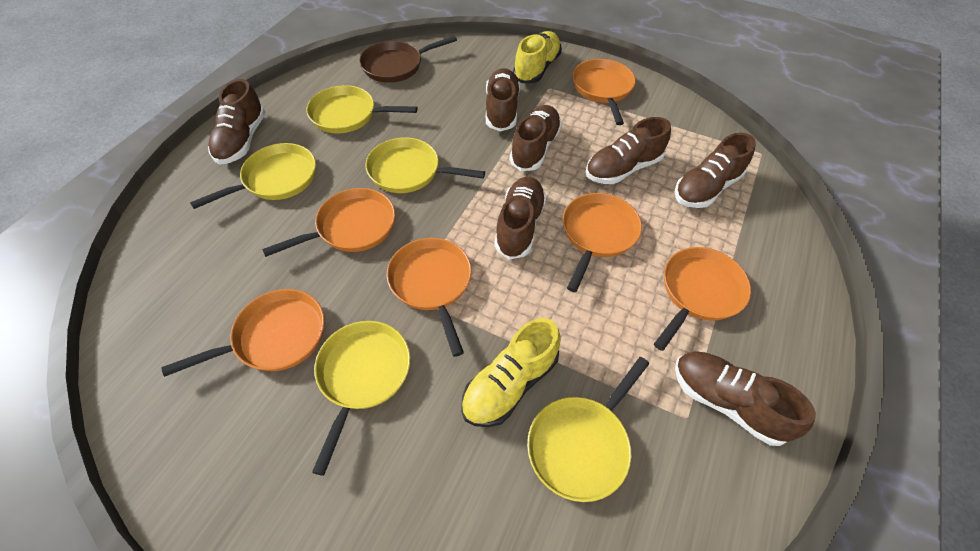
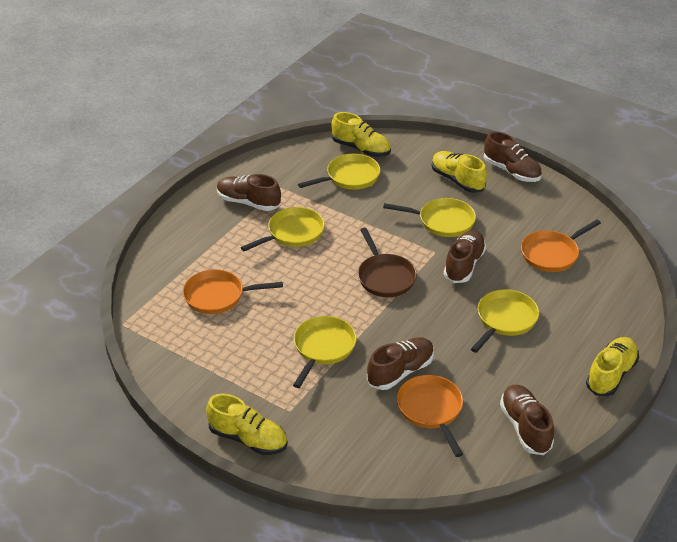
brown shoe: [208,79,265,165] [486,68,520,132] [494,177,547,260] [509,105,562,171] [586,117,671,184] [675,133,756,208] [675,351,816,446] = 7 -> [217,174,281,211] [367,337,434,390] [444,230,486,283] [484,131,542,182] [500,385,554,455] = 5
orange pan: [162,289,325,377] [262,188,395,257] [387,238,472,357] [563,193,642,292] [572,59,636,125] [654,247,751,351] = 6 -> [183,269,283,314] [397,375,463,457] [521,219,601,272] = 3
yellow shoe: [461,318,561,427] [513,31,562,83] = 2 -> [206,394,287,455] [331,112,391,157] [432,151,487,193] [586,337,639,396] = 4

